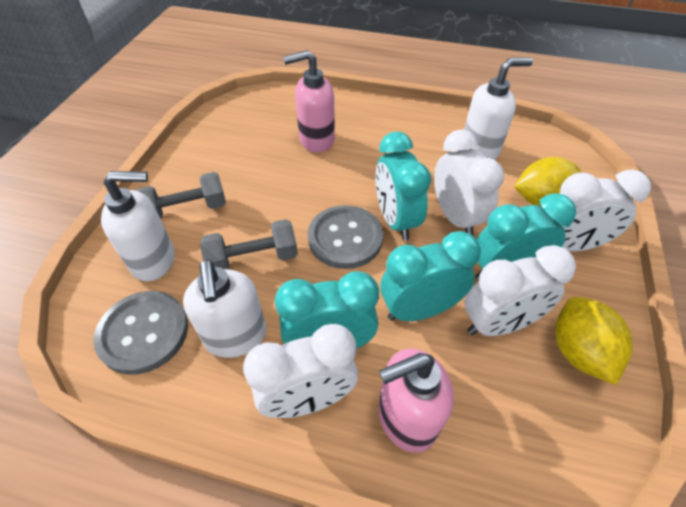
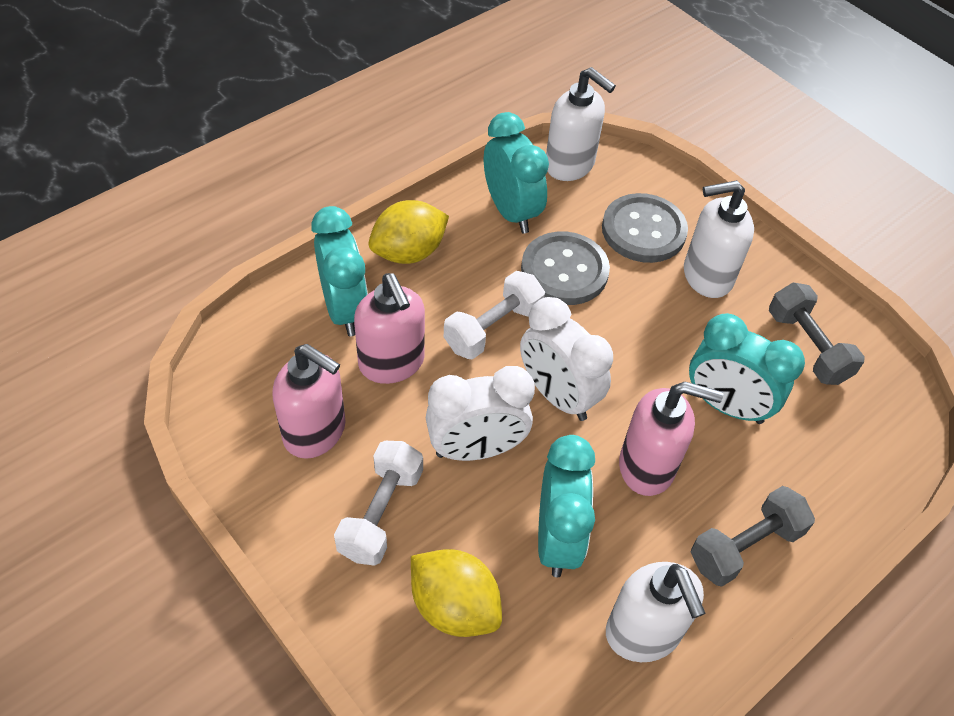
pink soap dispenser: [283,50,335,153] [378,349,454,453] = 2 -> [273,344,346,459] [354,273,425,384] [619,382,723,496] = 3
white clock: [243,324,358,418] [434,130,504,235] [465,245,576,336] [559,170,651,251] = 4 -> [426,366,535,461] [520,297,613,421] = 2
white dumbbell: none = 0 -> [334,441,423,566] [444,271,545,359] = 2

